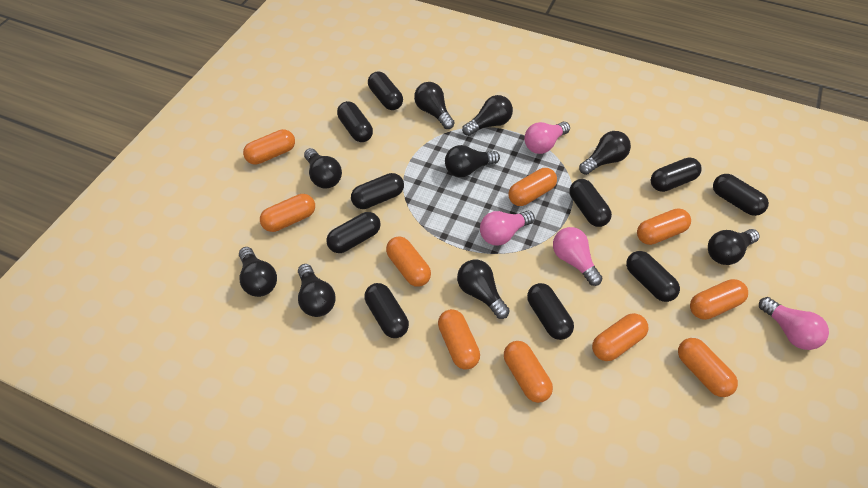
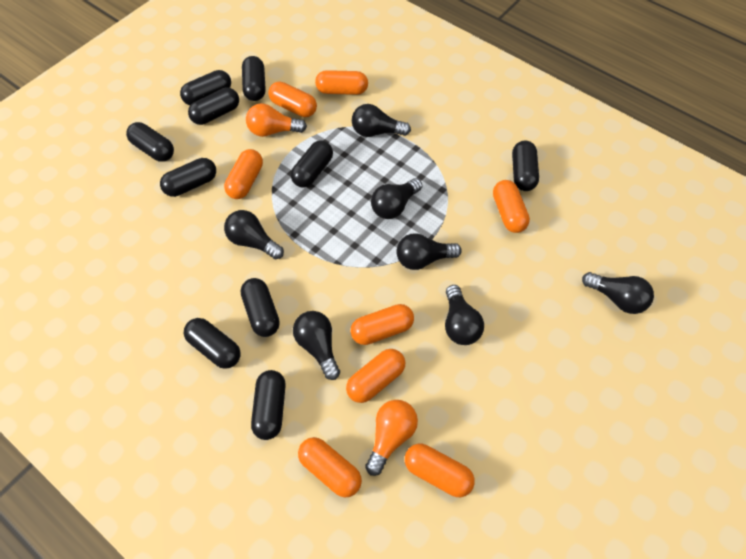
black light bulb: [239,247,277,297] [298,264,335,317] [304,148,342,189] [414,82,455,129] [445,145,500,177] [457,260,510,319] [462,95,513,136] [579,131,631,175] [708,229,760,265] = 9 -> [224,210,284,260] [293,311,340,380] [352,104,411,137] [371,178,423,219] [396,233,462,270] [445,285,484,345] [582,272,654,314] = 7
orange capsule: [243,129,295,165] [260,194,315,232] [386,237,431,287] [438,309,480,370] [504,341,553,403] [508,168,557,206] [592,313,648,361] [637,208,691,245] [678,338,738,397] [690,279,748,320] = 10 -> [224,149,263,199] [268,82,317,117] [298,437,362,498] [315,70,368,95] [346,349,405,403] [350,304,414,345] [405,444,475,497] [493,180,530,233] = 8
orange light bulb: none = 0 -> [246,103,307,137] [365,400,418,476] = 2
pink light bulb: [480,211,535,245] [524,122,570,154] [553,227,602,286] [759,297,829,350] = 4 -> none = 0

